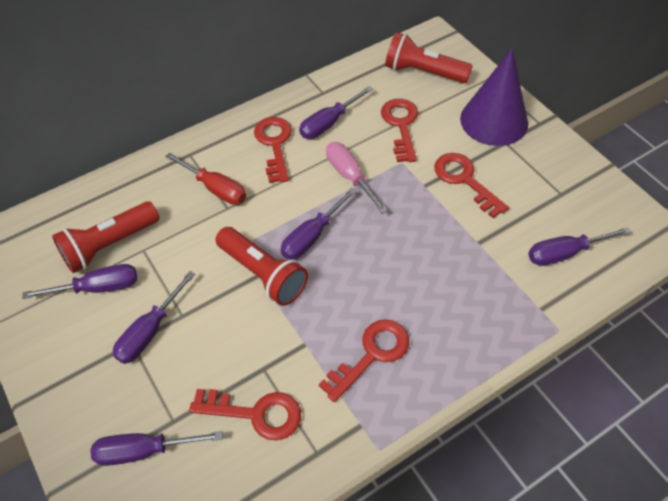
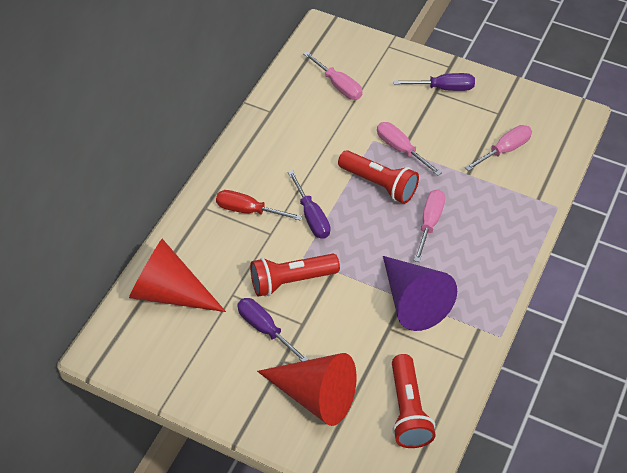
pink screwdriver: [326,142,388,214] = 1 -> [303,52,362,100] [377,122,442,176] [414,190,445,262] [465,125,532,171] = 4
purple screwdriver: [22,264,137,299] [90,431,223,466] [113,271,196,364] [281,188,357,260] [299,86,373,139] [528,227,632,266] = 6 -> [237,298,309,361] [288,170,330,239] [394,73,475,91] = 3
red cone: none = 0 -> [129,239,226,312] [257,353,357,426] = 2
red key: [189,389,301,441] [254,117,292,183] [319,319,409,402] [381,99,418,162] [434,153,509,218] = 5 -> none = 0

